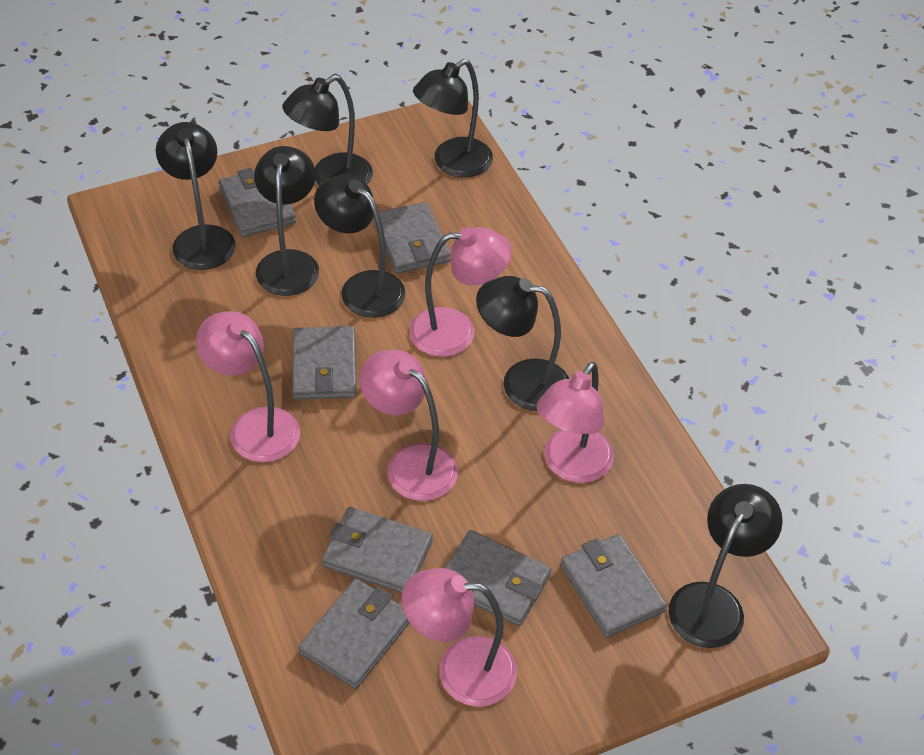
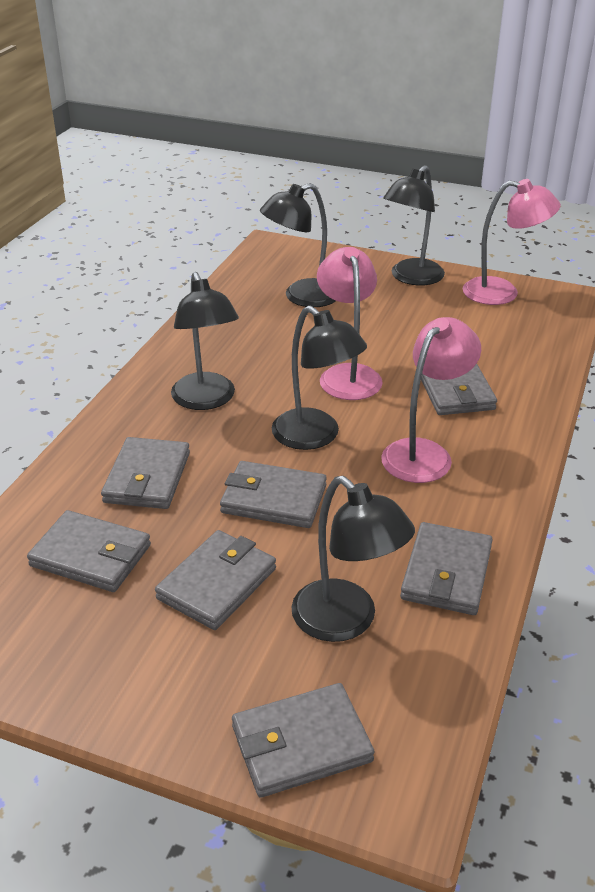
black lamp: [156,122,236,270] [254,146,319,296] [282,75,373,186] [314,175,405,318] [413,59,493,178] [476,276,569,411] [669,484,783,648] = 7 -> [171,272,239,410] [260,183,336,307] [272,306,367,450] [292,476,415,642] [383,165,445,286] = 5
pink lamp: [196,311,300,463] [360,350,458,501] [402,568,517,707] [409,227,512,357] [536,362,614,483] = 5 -> [317,247,383,400] [381,317,481,483] [463,179,561,305] = 3

